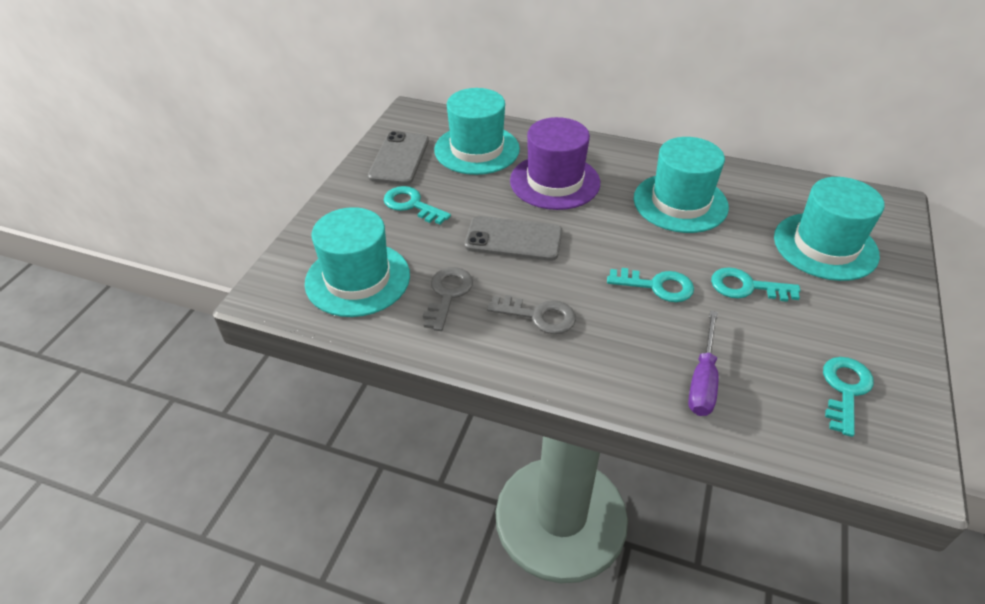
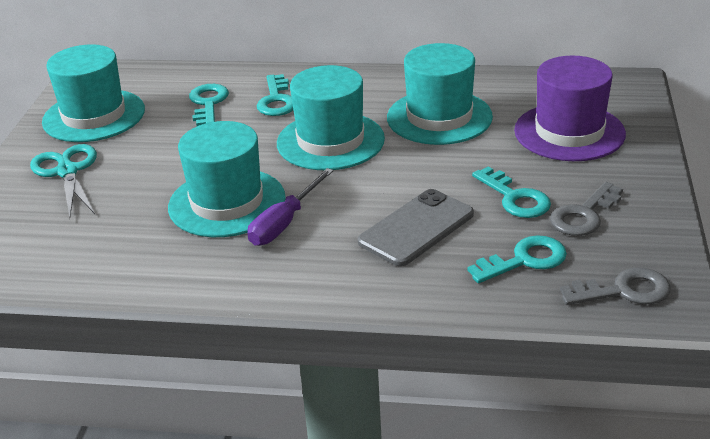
grey phone: [368,131,429,185] [465,216,562,261] = 2 -> [358,189,474,266] = 1
turquoise scissors: none = 0 -> [30,144,97,218] = 1

